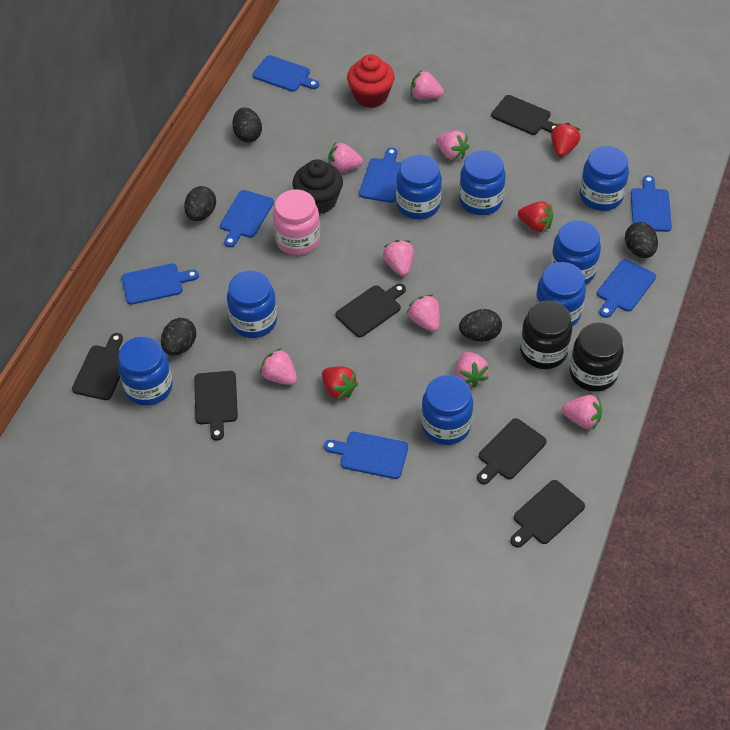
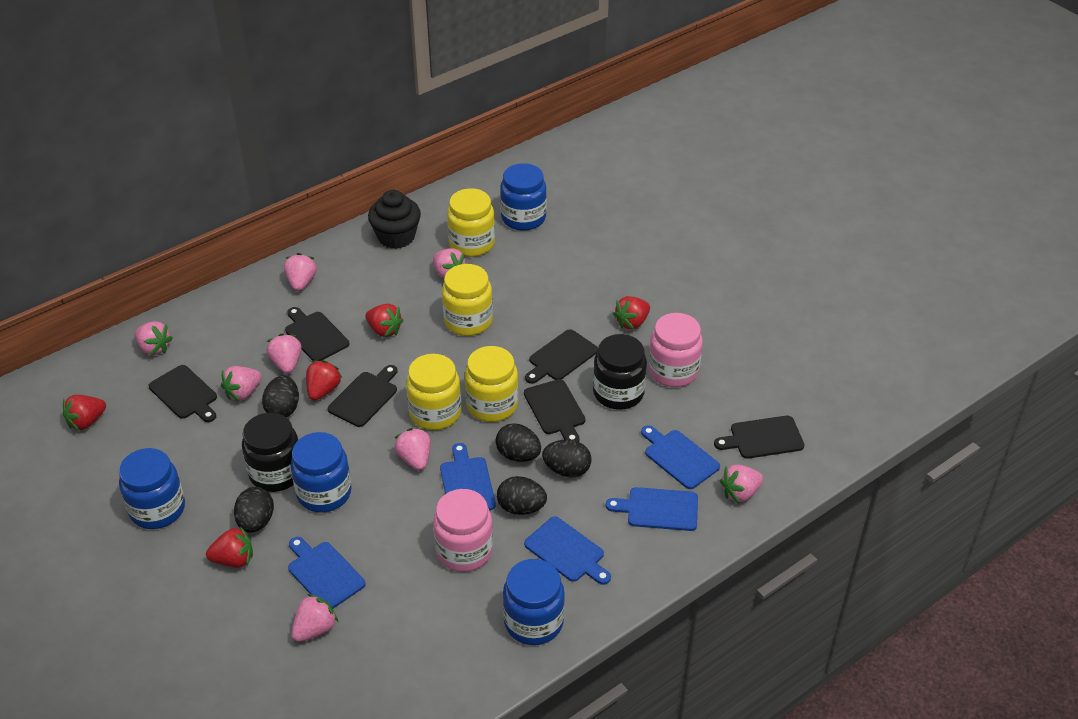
blue cutting board: [122,263,199,305] [220,190,274,247] [253,55,319,92] [324,432,408,479] [359,148,401,203] [597,259,656,318] [631,175,672,232] = 7 -> [288,537,365,609] [440,443,496,510] [524,517,611,585] [606,487,698,531] [641,425,720,489] = 5
blue jar: [118,336,173,406] [227,270,277,338] [396,155,442,220] [421,375,473,445] [459,150,506,215] [535,262,586,326] [551,220,601,285] [580,146,629,211] = 8 -> [119,448,185,529] [291,432,352,512] [500,163,547,231] [503,559,565,645] = 4
pink jar: [273,189,320,255] = 1 -> [433,489,493,572] [648,313,703,387] = 2
red cupcake: [347,54,394,108] = 1 -> none = 0
red strawberry: [322,367,359,400] [518,201,554,232] [551,123,580,157] = 3 -> [63,395,106,431] [206,526,253,568] [306,360,342,400] [365,304,404,337] [613,296,650,329] = 5
yellow jar: none = 0 -> [406,354,461,430] [442,264,493,336] [447,188,495,257] [465,346,519,422] = 4

